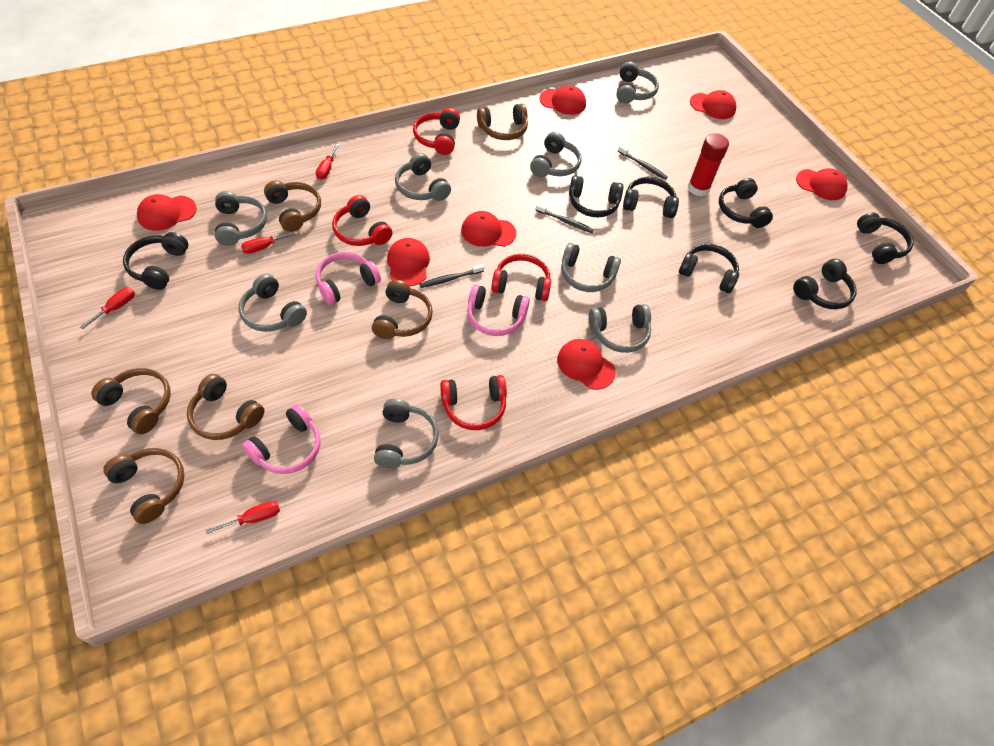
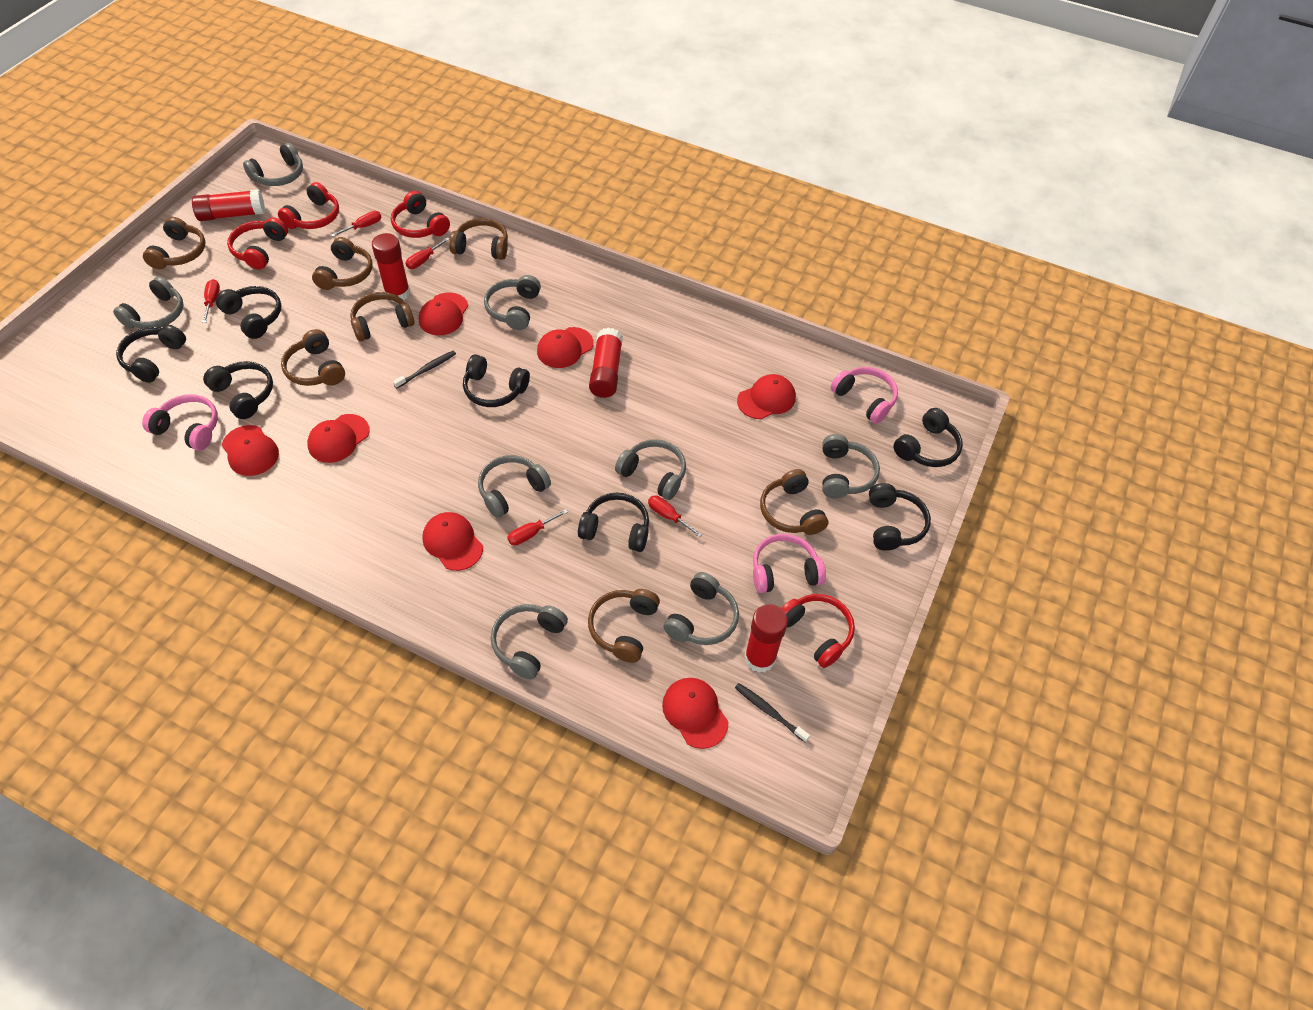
black toothbrush: [419,264,484,288] [536,203,594,233] [618,145,668,180] = 3 -> [393,351,456,389] [735,683,810,742] = 2
brown headphones: [91,368,171,434] [104,448,184,524] [187,374,265,440] [264,181,321,232] [372,280,433,339] [477,104,528,140] = 6 -> [143,217,205,269] [281,329,345,386] [312,237,372,290] [350,292,414,341] [449,218,508,260] [588,589,660,663] [760,469,828,535] = 7
red glue stick: [688,133,729,196] = 1 -> [192,189,265,221] [372,233,410,302] [589,328,623,398] [744,604,788,673] = 4
red screwdriver: [80,287,135,330] [206,501,280,534] [241,231,298,254] [316,144,339,180] = 4 -> [202,279,220,323] [331,211,382,237] [406,237,449,269] [507,509,568,545] [648,496,702,537] = 5

